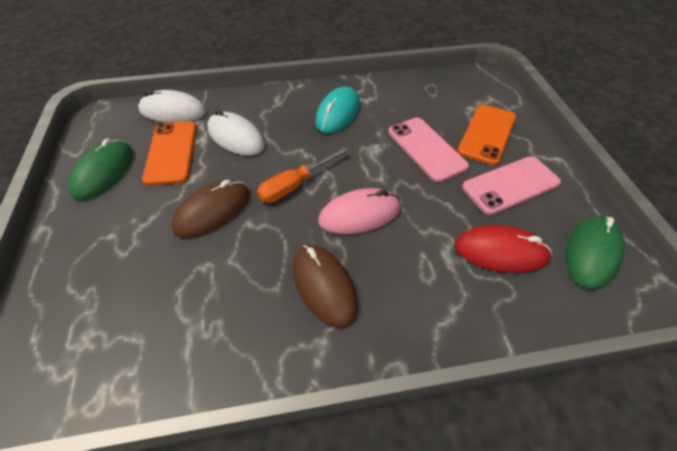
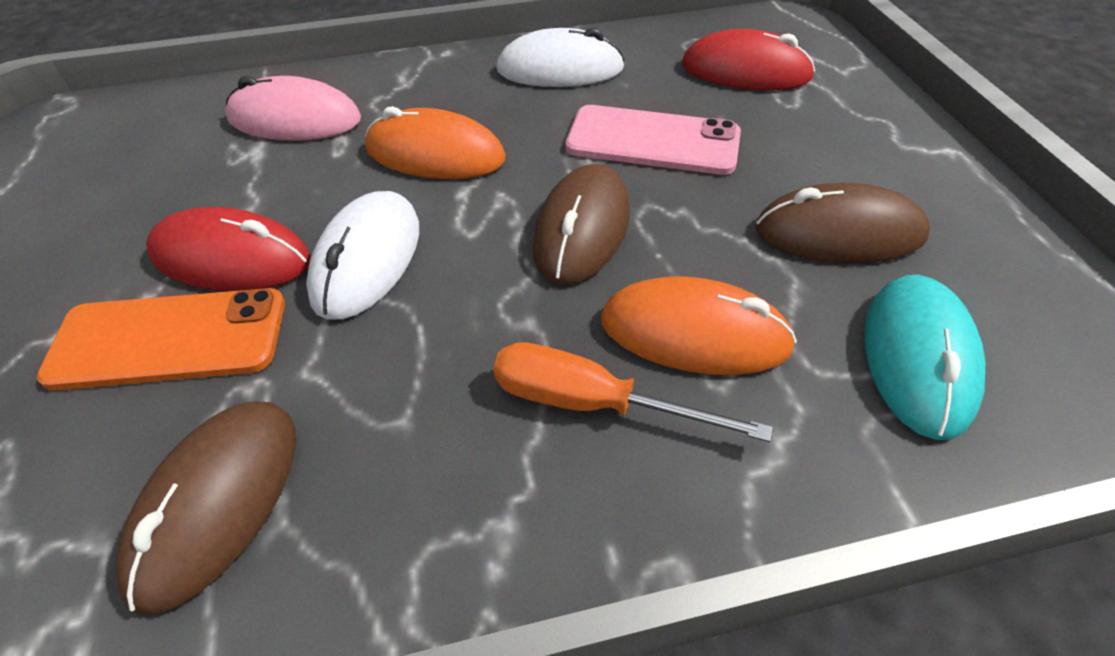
brown mouse: [172,180,250,238] [293,245,358,328] = 2 -> [115,402,296,615] [533,164,630,284] [756,183,930,263] = 3
green mouse: [68,139,133,200] [565,216,624,289] = 2 -> none = 0
orange mouse: none = 0 -> [365,106,506,179] [601,277,797,375] = 2
orange phone: [142,121,197,186] [457,104,516,165] = 2 -> [37,288,285,390] = 1
pink phone: [388,117,469,182] [462,156,561,215] = 2 -> [566,105,741,175] = 1
red mouse: [455,225,552,273] = 1 -> [146,207,311,291] [682,29,815,90] = 2

